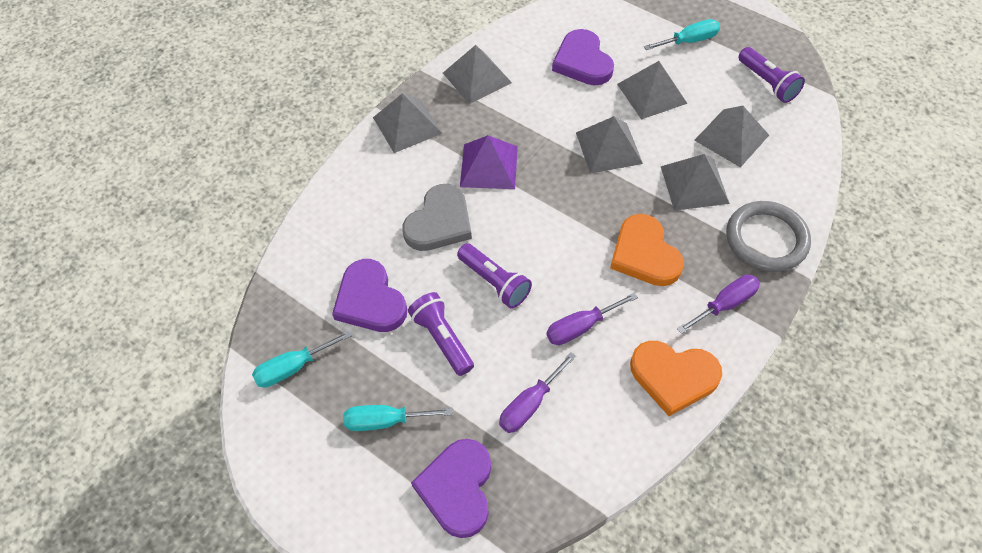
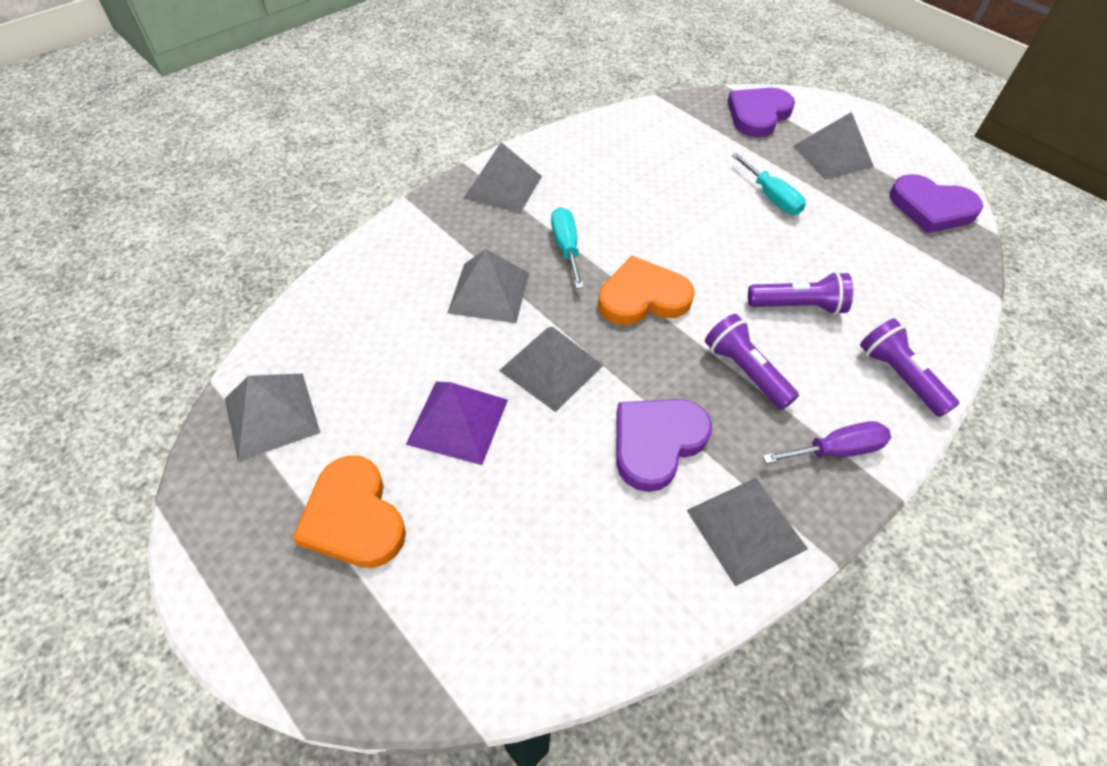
grey heart: [402,184,472,251] = 1 -> none = 0
grey ring: [726,201,811,272] = 1 -> none = 0
purple screwdriver: [499,352,576,433] [546,293,638,345] [677,275,760,334] = 3 -> [763,421,891,464] = 1
turquoise screwdriver: [252,331,352,388] [343,405,453,431] [644,19,720,50] = 3 -> [551,207,584,289] [732,153,806,215] = 2

